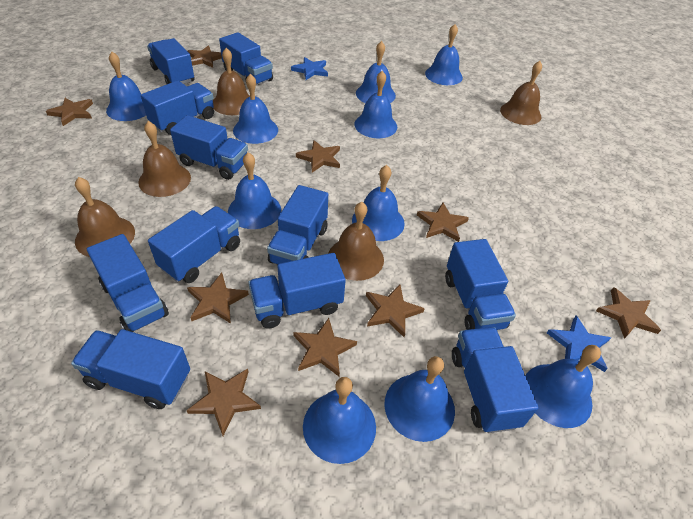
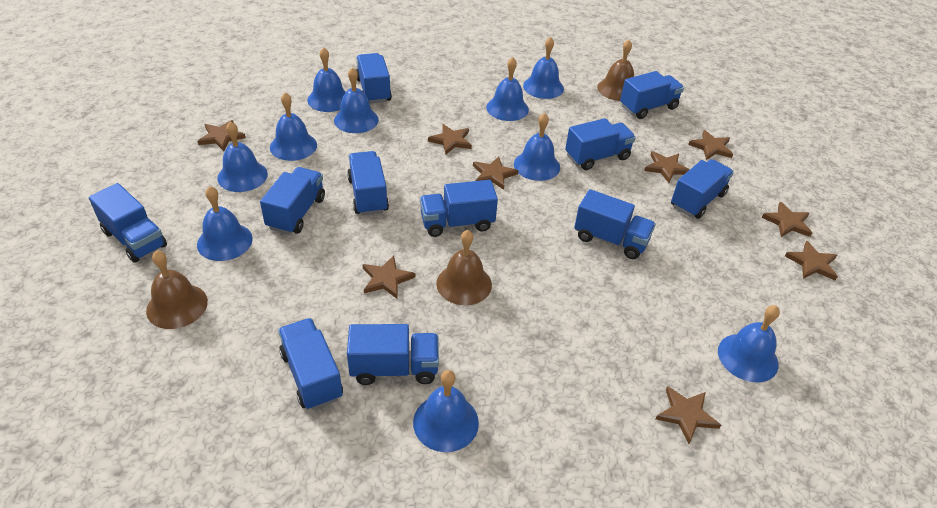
blue star: [291,57,328,80] [547,316,611,372] = 2 -> none = 0
brown bell: [75,177,135,257] [138,121,191,197] [213,48,250,115] [328,202,384,281] [500,61,542,125] = 5 -> [146,250,208,329] [436,230,492,305] [597,40,634,101] = 3

